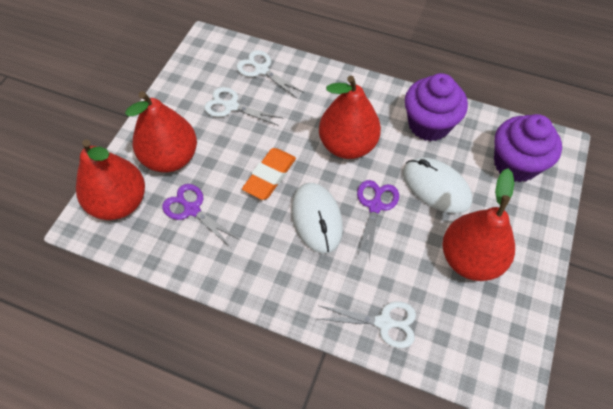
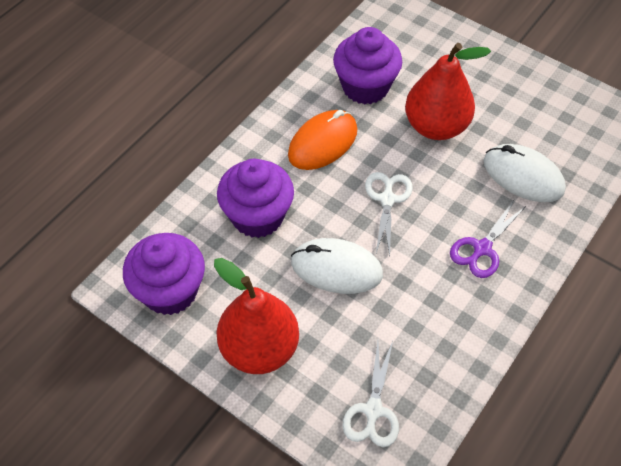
orange eraser: [242,148,296,200] = 1 -> none = 0
orange mouse: none = 0 -> [288,110,357,170] = 1
purple cupcake: [405,73,468,141] [494,114,562,182] = 2 -> [123,233,205,315] [217,159,294,238] [333,27,402,104] = 3
purple scissors: [162,184,240,248] [357,180,399,261] = 2 -> [450,200,527,278] = 1
red pear: [76,139,145,220] [125,91,197,172] [319,75,381,159] [443,168,515,281] = 4 -> [214,258,299,374] [405,43,491,140] = 2
white scissors: [204,87,284,126] [236,50,304,98] [319,301,416,348] = 3 -> [342,341,399,447] [365,172,413,256] = 2

